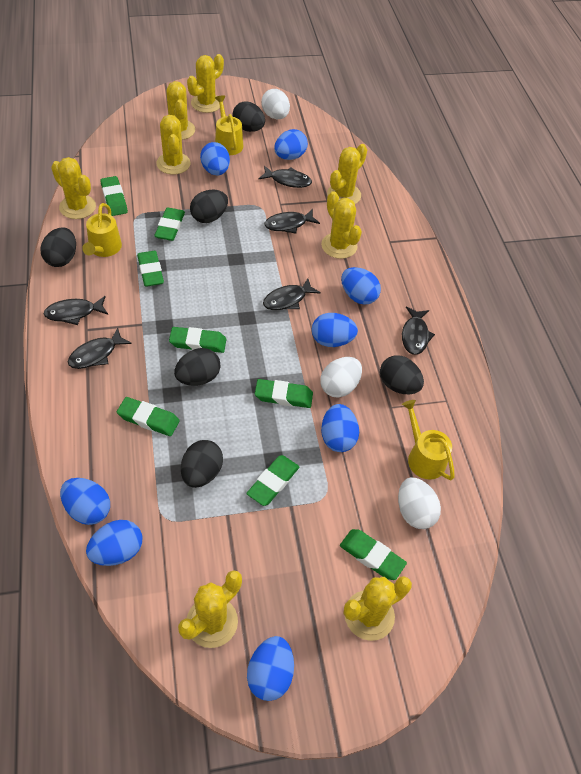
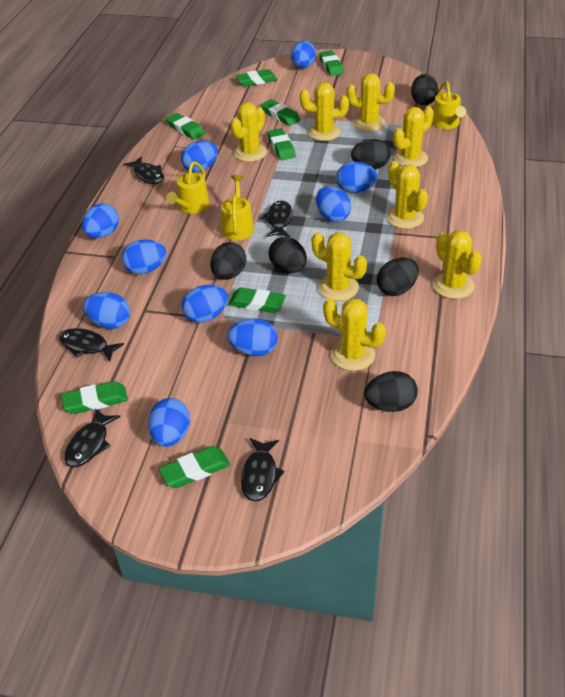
black fish: [44,296,108,325] [68,328,132,369] [259,166,312,188] [263,278,321,310] [264,209,320,234] [402,307,435,355] = 6 -> [59,328,124,361] [64,409,121,467] [124,157,164,184] [241,438,284,501] [261,200,293,237] = 5
blue egg: [60,478,110,525] [86,520,142,566] [200,142,230,175] [247,636,294,701] [274,129,308,160] [312,313,358,347] [321,404,359,452] [341,267,381,305] = 8 -> [82,203,119,238] [83,292,130,329] [122,240,167,274] [148,398,190,447] [181,141,218,173] [182,285,228,323] [227,319,278,356] [291,41,316,68] [316,186,351,222] [336,162,377,193] = 10
white egg: [261,89,290,119] [320,357,362,398] [398,477,441,529] = 3 -> none = 0

